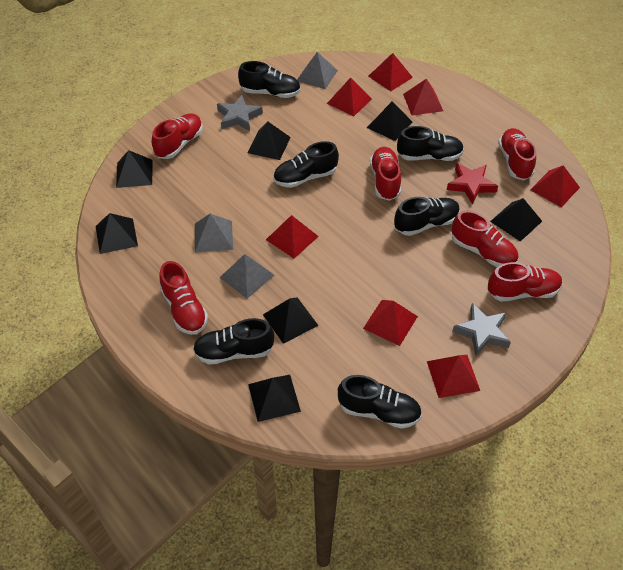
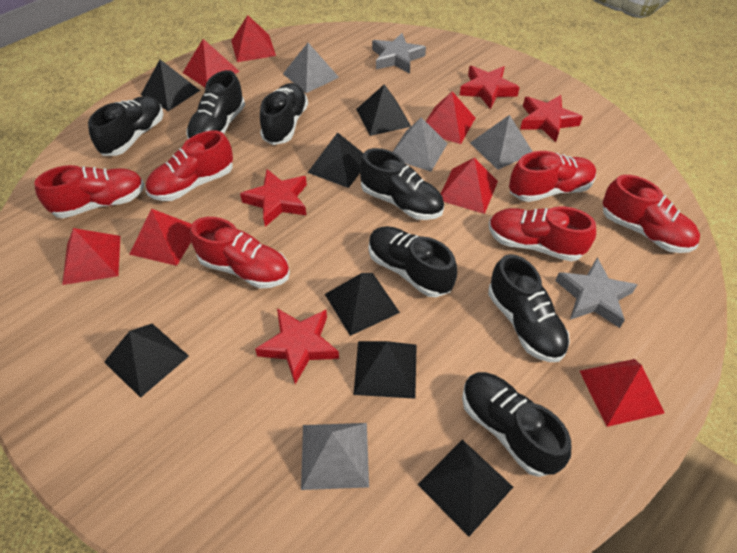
black shoe: [193,318,274,365] [238,61,301,98] [273,141,339,188] [338,375,422,429] [394,197,460,236] [397,126,464,161] = 6 -> [88,96,163,156] [186,70,245,139] [260,83,308,145] [359,148,444,220] [369,226,457,297] [462,372,571,477] [488,254,570,362] = 7
grey pyramid: [195,214,233,252] [219,254,275,299] [297,52,338,89] = 3 -> [283,43,339,93] [301,423,369,490] [393,117,448,172] [470,115,533,170] = 4
red star: [447,163,498,205] = 1 -> [240,169,307,227] [255,308,339,384] [460,66,520,109] [520,95,583,142] = 4

